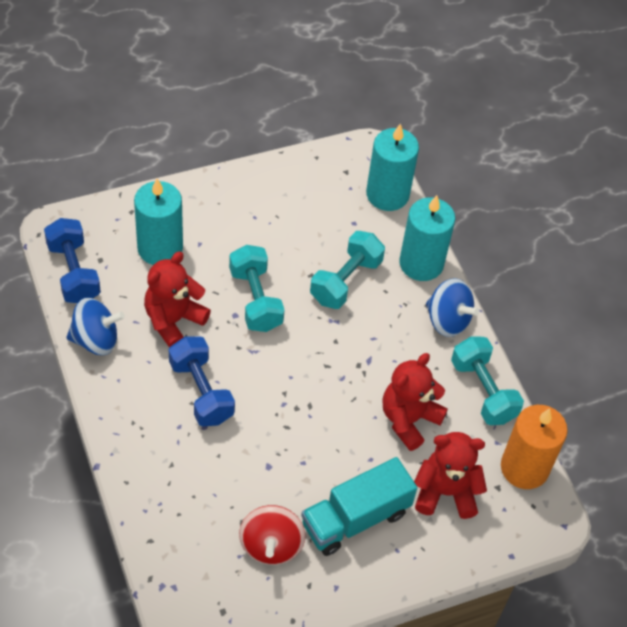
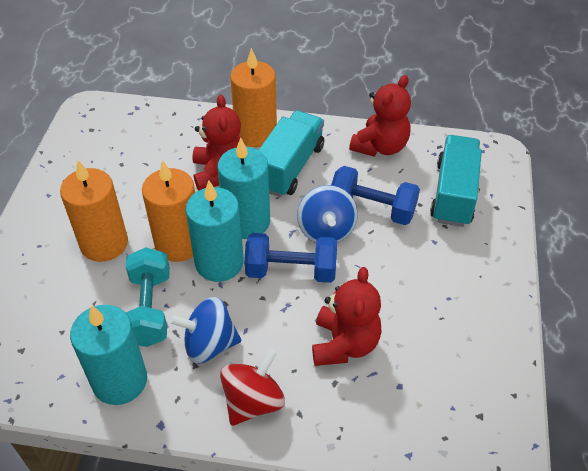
orange candle: [501,405,568,489] = 1 -> [60,161,128,262] [142,160,195,262] [230,48,277,147] = 3
turquoise dumbbell: [229,245,284,332] [310,231,385,309] [451,337,524,425] = 3 -> [126,247,170,347] = 1
turquoise truck: [301,457,417,556] = 1 -> [259,111,324,197] [430,135,482,227] = 2

